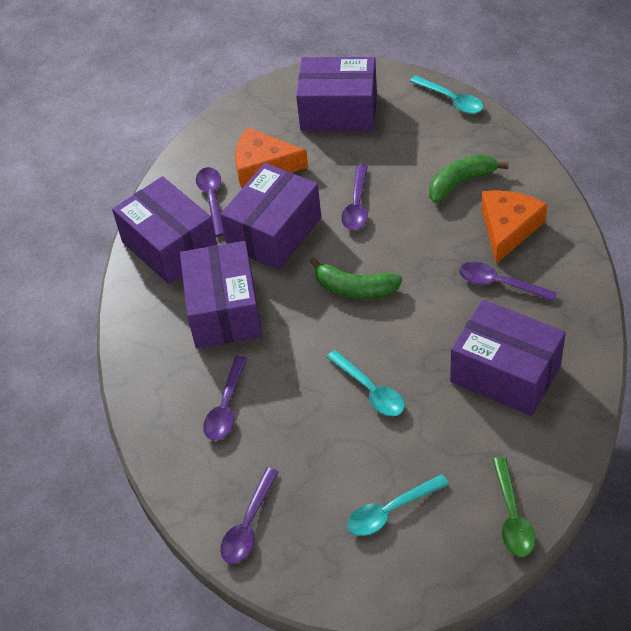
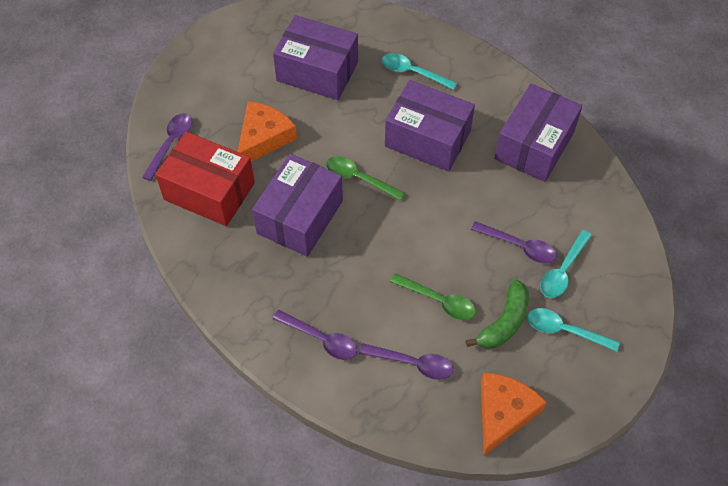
green banana: [310,258,402,299] [429,154,509,203] = 2 -> [466,279,529,349] = 1
green spoon: [492,457,536,557] = 1 -> [326,156,405,201] [390,273,476,320] = 2
purple box: [112,176,217,284] [180,241,262,348] [220,163,321,270] [296,57,377,131] [450,300,566,416] = 5 -> [252,153,343,257] [273,15,358,100] [385,80,475,172] [495,83,582,182] = 4
purple spoon: [196,167,224,237] [203,356,247,440] [220,468,279,564] [341,165,368,230] [459,262,557,302] = 5 -> [142,113,192,181] [273,310,357,360] [359,343,453,380] [471,221,557,264] = 4
red box: none = 0 -> [155,131,255,226] = 1

